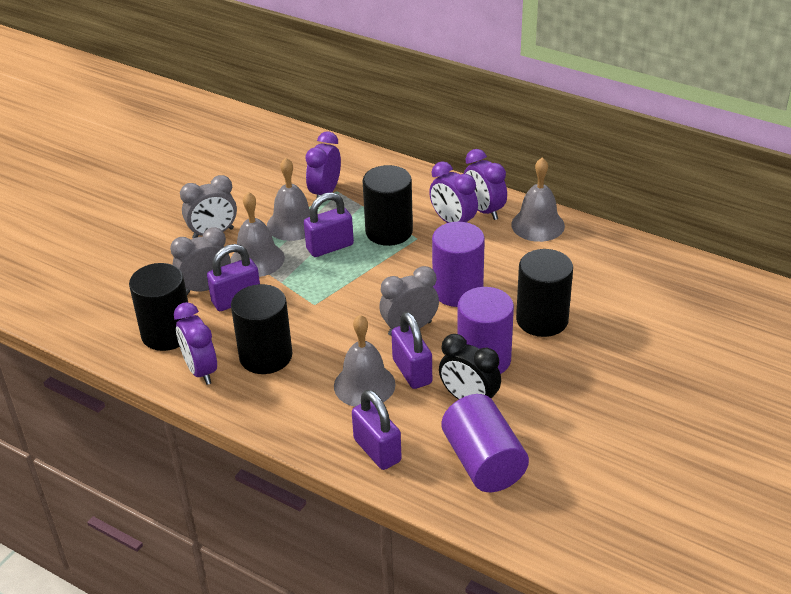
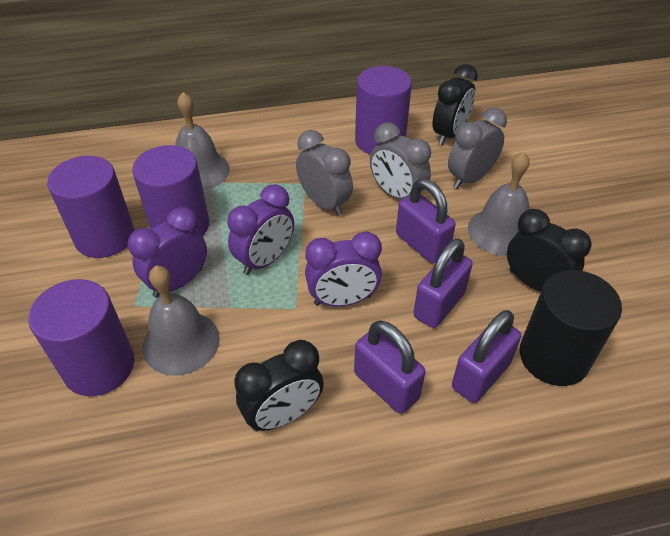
black clock: [439,334,501,400] = 1 -> [234,340,324,432] [432,64,478,145] [507,209,591,291] = 3
black cylinder: [129,263,188,351] [231,284,292,374] [363,165,413,246] [516,249,573,337] = 4 -> [520,270,622,386] = 1
grey bell: [231,192,285,277] [267,158,310,241] [334,315,396,407] [511,158,565,242] = 4 -> [142,266,220,375] [175,92,230,191] [468,152,530,256] = 3
purple clock: [174,302,217,385] [305,132,341,197] [429,161,478,223] [464,149,507,220] = 4 -> [128,207,207,298] [227,184,294,275] [305,231,382,307] = 3
purple cylinder: [432,222,485,307] [442,394,529,492] [457,287,514,374] = 3 -> [28,279,135,396] [47,156,135,258] [132,145,209,236] [355,66,412,155] = 4

